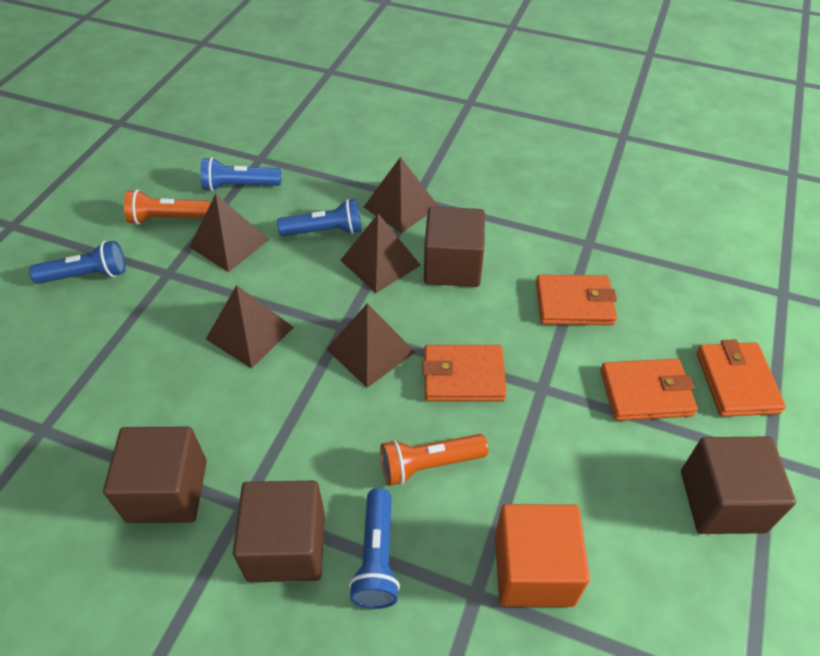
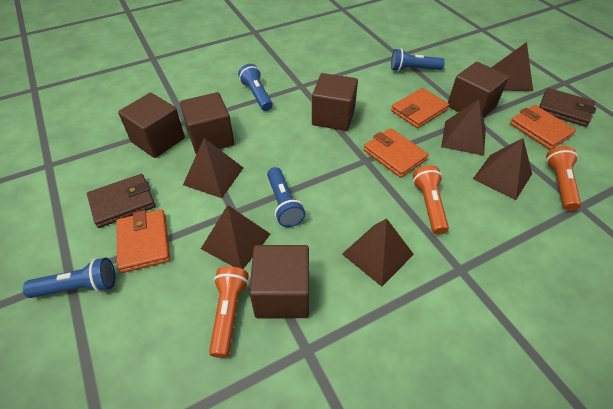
brown cube: [103,427,207,523] [233,481,325,582] [424,206,485,287] [681,437,796,534] = 4 -> [118,93,185,158] [180,92,234,154] [249,245,309,318] [312,73,358,131] [448,62,509,117] = 5
brown pyramid: [189,194,269,272] [206,285,294,369] [327,303,415,388] [340,214,421,293] [364,157,439,233] = 5 -> [183,138,243,198] [201,205,270,269] [342,218,414,287] [441,99,486,156] [473,138,532,200] [491,42,533,91] = 6
brown wallet: none = 0 -> [87,174,155,228] [539,88,596,127] = 2
orange cube: [495,504,590,607] = 1 -> none = 0
orange flashlight: [124,190,211,225] [380,434,489,486] = 2 -> [209,266,249,358] [413,165,449,235] [546,146,581,211] = 3

